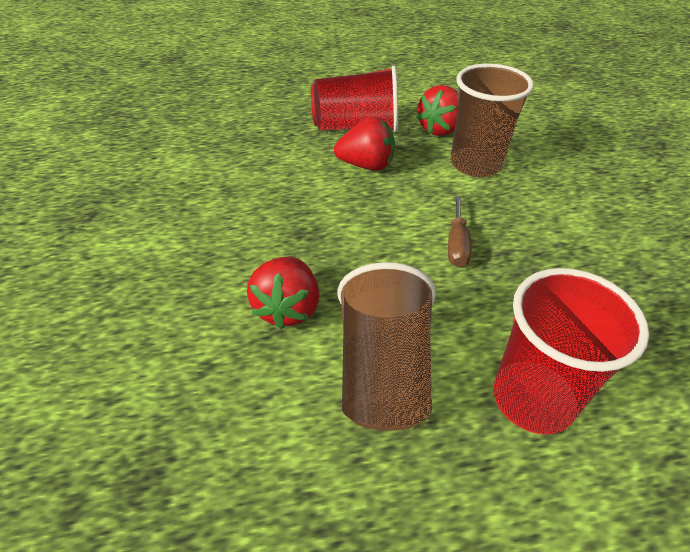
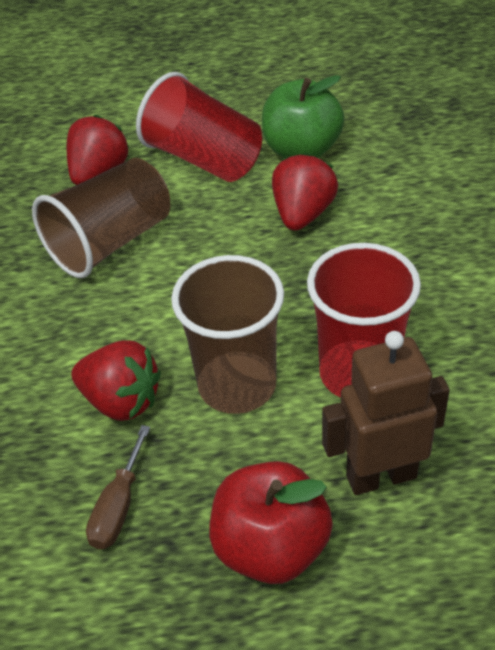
brown robot: none = 0 -> [322,331,450,495] = 1
green apple: none = 0 -> [262,75,344,158] = 1
red apple: none = 0 -> [209,461,333,584] = 1

